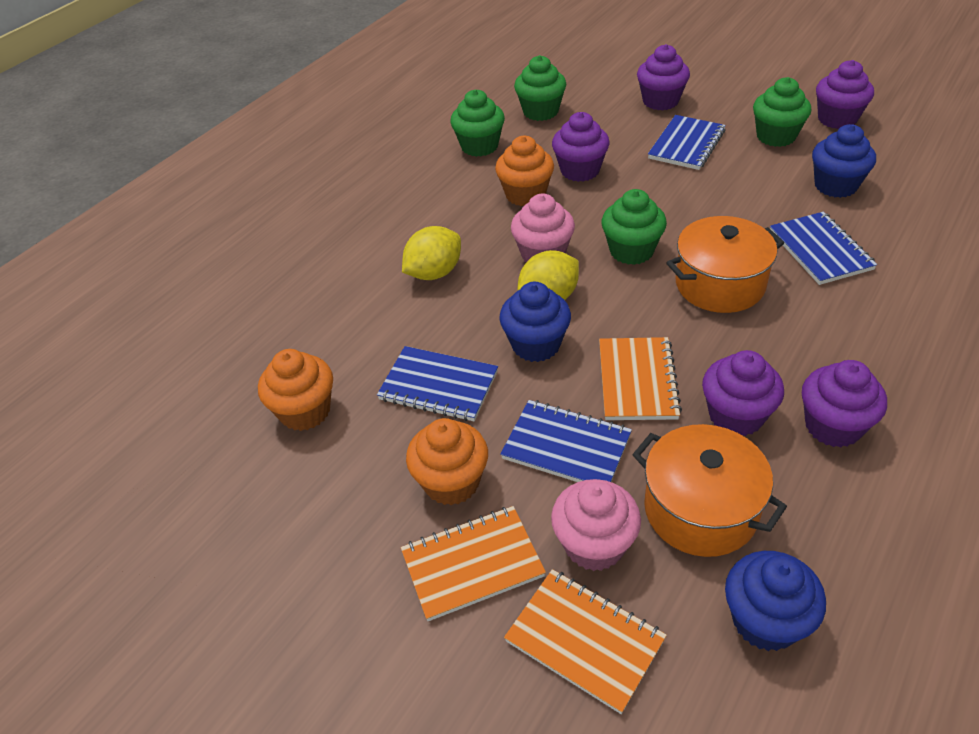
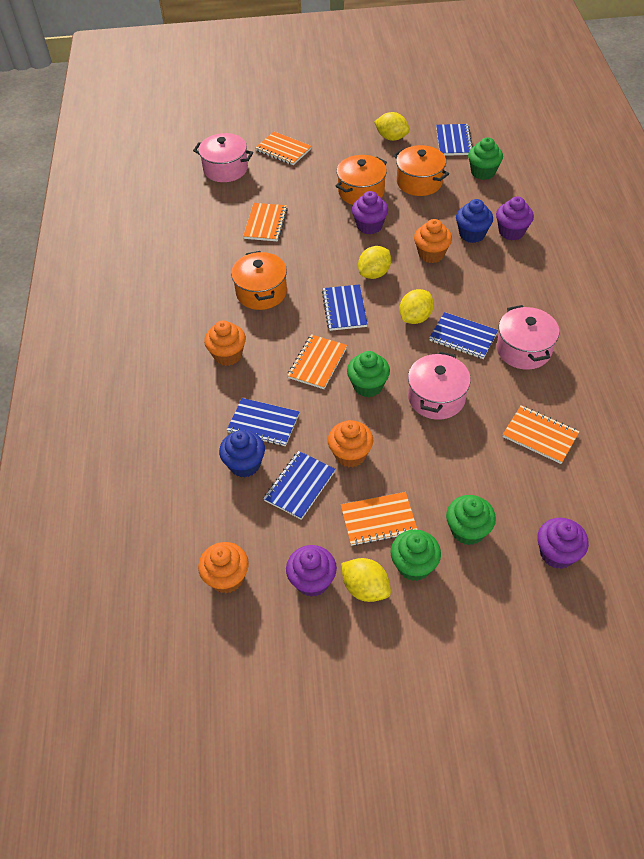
blue cupcake: [499,282,571,362] [725,551,826,651] [812,124,876,198] = 3 -> [219,430,265,478] [456,199,493,243] = 2
blue notebook: [377,346,498,421] [500,400,632,482] [648,115,726,170] [770,212,877,285] = 4 -> [227,398,299,446] [263,451,336,520] [322,284,368,331] [429,312,498,359] [436,124,473,156] = 5
orange cupcake: [258,349,333,431] [406,418,488,506] [495,136,554,206] = 3 -> [198,542,249,593] [204,320,246,366] [328,420,373,468] [414,219,452,263] = 4
orange notebook: [401,506,546,621] [504,569,667,714] [599,337,682,420] = 3 -> [243,203,288,241] [255,132,312,165] [287,334,347,389] [341,492,418,546] [502,405,580,464] = 5
orange pot: [632,424,787,557] [667,216,784,313] = 2 -> [231,251,287,310] [336,155,387,205] [393,145,449,196] = 3
pink cupcake: [511,194,575,262] [551,479,641,571] = 2 -> none = 0
pink pot: none = 0 -> [193,133,253,182] [408,351,471,420] [496,305,559,370] = 3
purple cupcake: [552,112,610,182] [637,44,690,110] [702,350,784,436] [802,360,887,448] [816,60,874,129] = 5 -> [286,545,337,597] [352,191,388,234] [496,197,534,240] [537,518,589,569] = 4
yellow lemon: [402,226,461,280] [517,250,579,300] = 2 -> [341,558,391,602] [358,246,391,279] [374,112,410,141] [399,289,434,324] = 4

